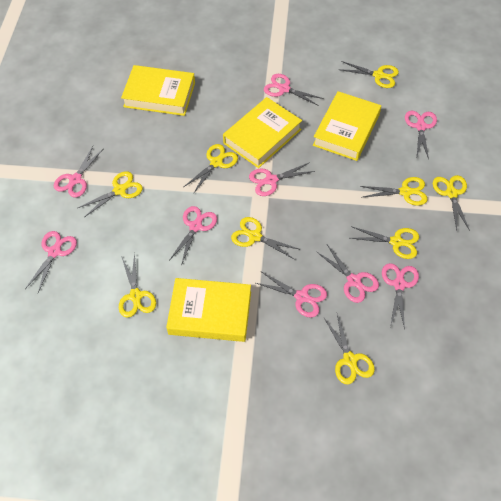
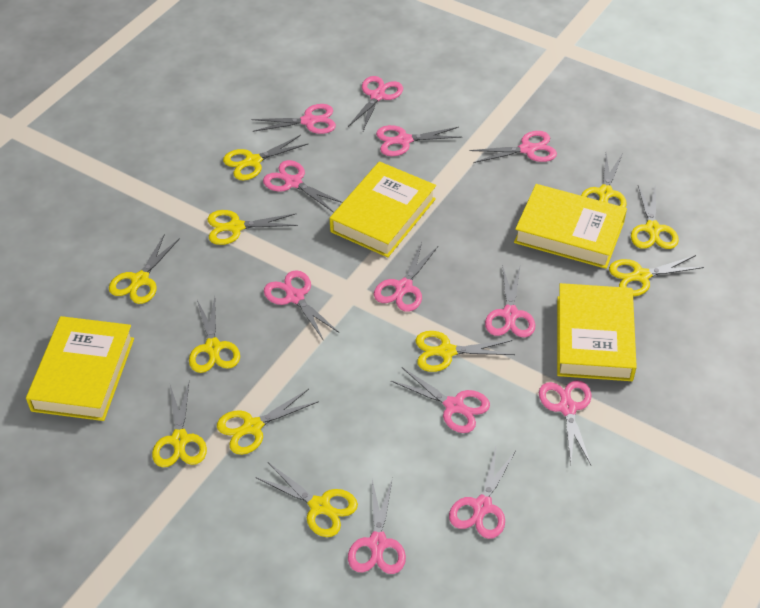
pink scissors: [25,231,77,293] [54,146,103,197] [170,206,217,266] [249,162,315,196] [256,272,327,318] [264,74,324,106] [316,245,379,303] [382,263,419,329] [405,111,437,159] = 9 -> [251,104,336,134] [263,160,343,213] [264,270,339,341] [348,76,403,131] [348,478,406,574] [374,242,438,312] [376,125,462,156] [391,367,490,433] [449,447,515,539] [469,131,557,163] [485,265,535,337] [539,380,591,465] = 12
yellow scissors: [78,171,143,217] [119,252,156,318] [184,144,238,194] [231,217,298,260] [324,314,375,384] [338,61,399,88] [350,226,419,259] [360,177,428,206] [433,175,470,231] = 9 -> [109,234,180,304] [152,383,207,467] [189,297,240,373] [207,210,298,245] [217,389,319,455] [223,135,309,181] [255,462,358,537] [415,331,515,372] [581,153,627,208] [609,255,704,297] [631,185,679,249] = 11

